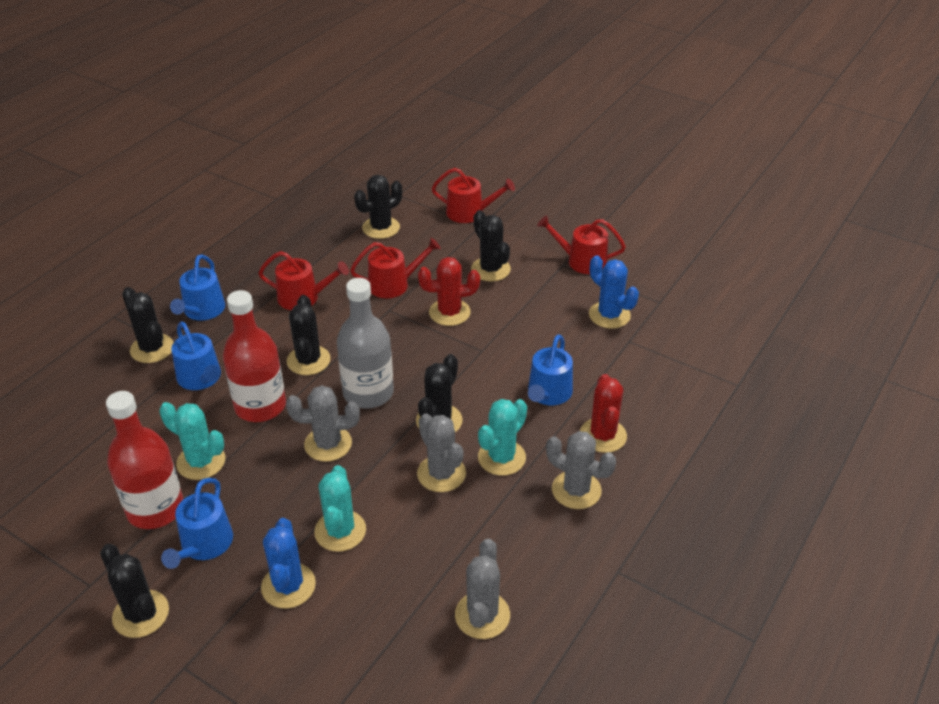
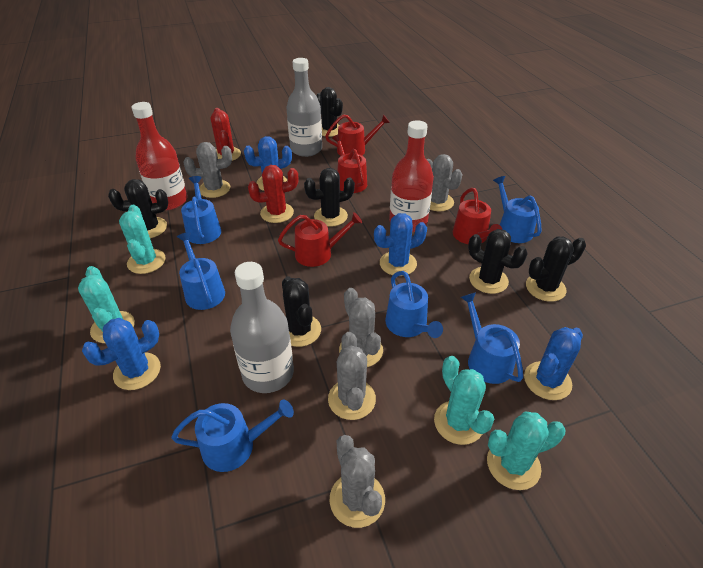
blue cactus: [261,518,316,609] [589,255,639,329] = 2 -> [82,318,161,390] [244,136,292,191] [374,213,427,276] [524,327,583,400] = 4
blue watering can: [161,478,233,569] [170,254,225,321] [171,321,221,390] [528,334,573,405] = 4 -> [171,399,294,472] [177,232,225,310] [181,176,221,244] [385,271,443,338] [461,292,523,384] [493,176,541,243] = 6
grey bottle: [337,278,394,409] = 1 -> [230,262,294,393] [286,58,322,157] = 2
grey cactus: [286,385,360,462] [417,413,466,492] [455,539,510,639] [546,431,616,509] = 4 -> [184,142,232,198] [328,332,376,420] [330,435,385,528] [339,288,383,367] [427,154,462,211] = 5
turquoise cactus: [159,402,225,480] [314,465,366,552] [478,399,527,476] = 3 -> [78,266,135,343] [119,205,166,274] [434,356,494,445] [487,412,566,490] = 4

